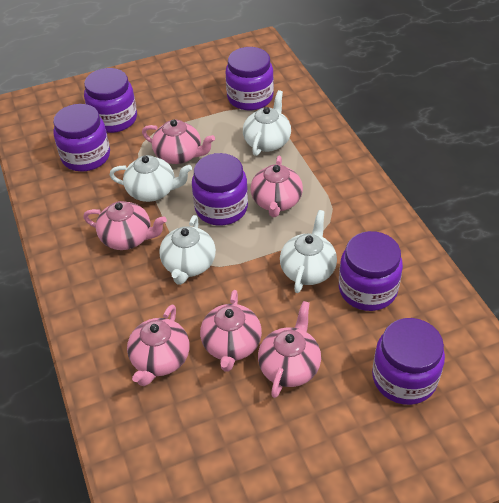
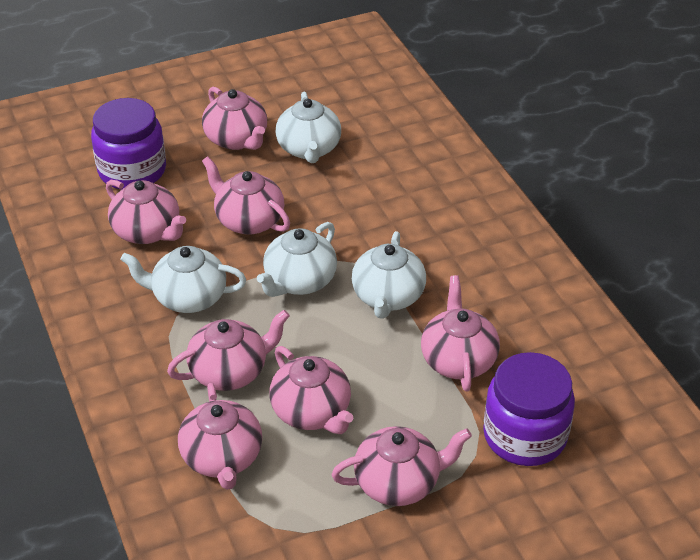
pink teapot: [83,201,167,250] [127,305,189,386] [142,119,215,164] [200,290,262,372] [251,156,303,217] [258,301,321,398] = 6 -> [106,180,186,244] [167,310,290,391] [178,383,262,490] [202,87,267,150] [202,156,290,235] [269,346,353,434] [331,426,472,506] [421,275,500,391] = 8
purple jar: [53,104,110,171] [84,68,137,133] [192,153,248,225] [226,47,274,110] [339,231,403,311] [372,318,445,405] = 6 -> [91,98,166,190] [483,352,575,466] = 2

